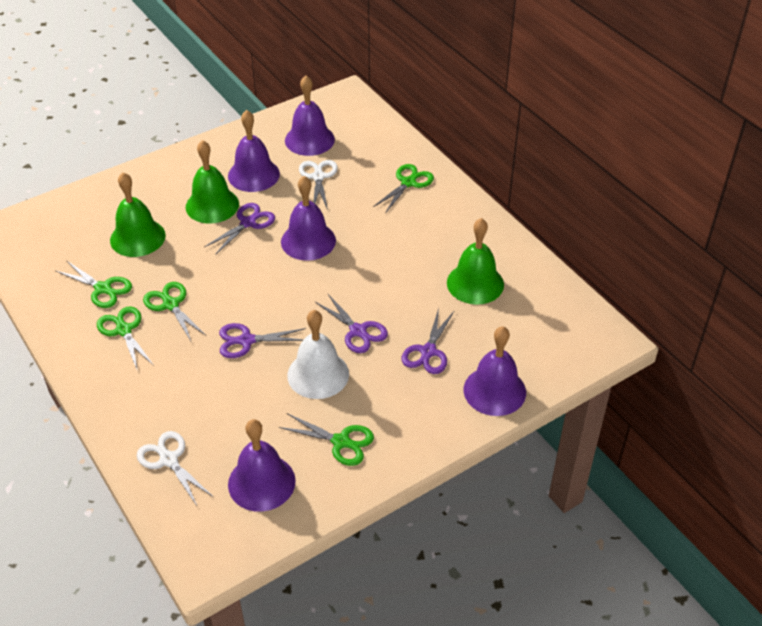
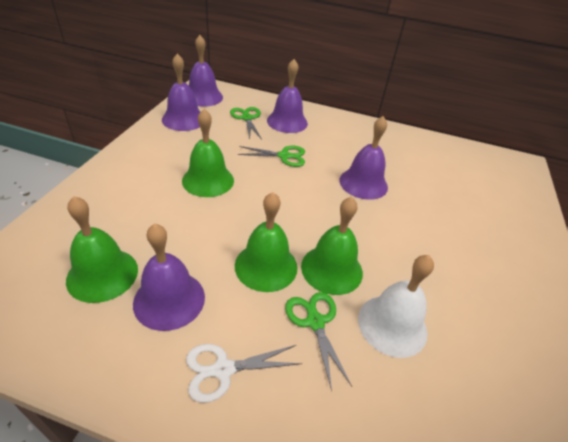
green bell: [110,172,166,257] [186,140,239,224] [447,218,504,305] = 3 -> [66,196,138,303] [182,109,234,197] [235,192,297,292] [301,197,363,295] = 4
green scissors: [56,261,132,308] [97,306,154,371] [143,282,207,341] [279,413,374,466] [373,164,434,214] = 5 -> [230,107,262,139] [238,146,305,167] [285,292,352,391] = 3
purple scissors: [204,203,275,255] [219,323,306,358] [315,293,388,353] [402,308,455,374] = 4 -> none = 0
white scissors: [137,431,213,506] [299,160,338,210] = 2 -> [186,344,302,403] = 1

